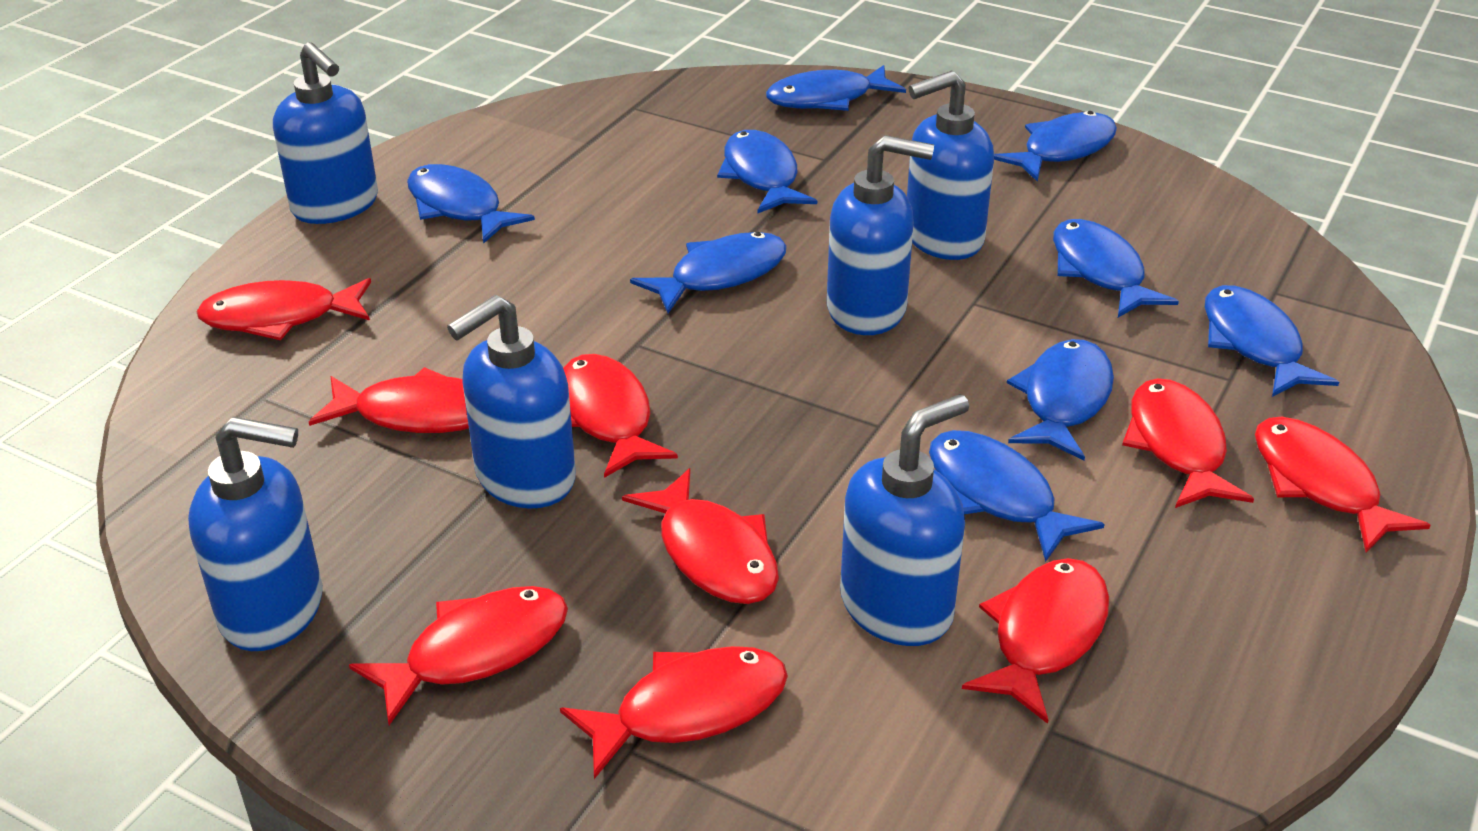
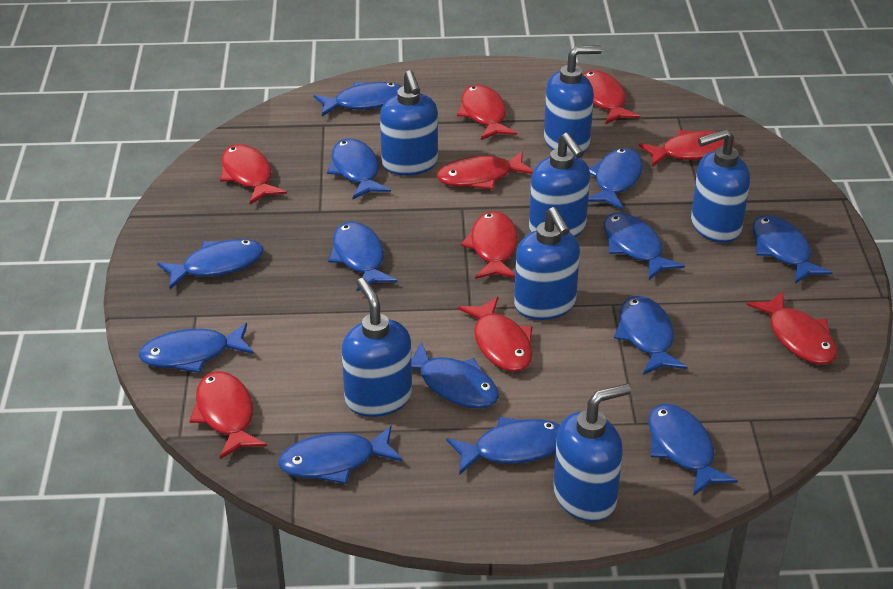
blue fish: [407,164,535,244] [630,232,787,313] [717,130,817,213] [766,65,906,111] [929,430,1105,562] [994,111,1117,182] [1007,339,1114,461] [1053,219,1179,318] [1205,285,1339,397] = 9 -> [139,323,254,373] [157,239,264,289] [278,426,403,484] [313,82,402,116] [327,138,391,199] [328,222,398,292] [411,342,499,408] [446,417,560,475] [588,148,643,210] [604,212,685,280] [614,296,688,375] [648,404,738,496] [753,215,833,284] = 13
blue soap dispenser: [188,417,322,651] [273,42,378,224] [447,295,576,509] [827,135,934,335] [840,394,969,646] [907,71,994,260] = 6 -> [342,278,412,417] [380,70,438,176] [514,207,580,320] [529,133,590,237] [544,45,602,156] [553,384,631,522] [691,129,750,243] = 7

